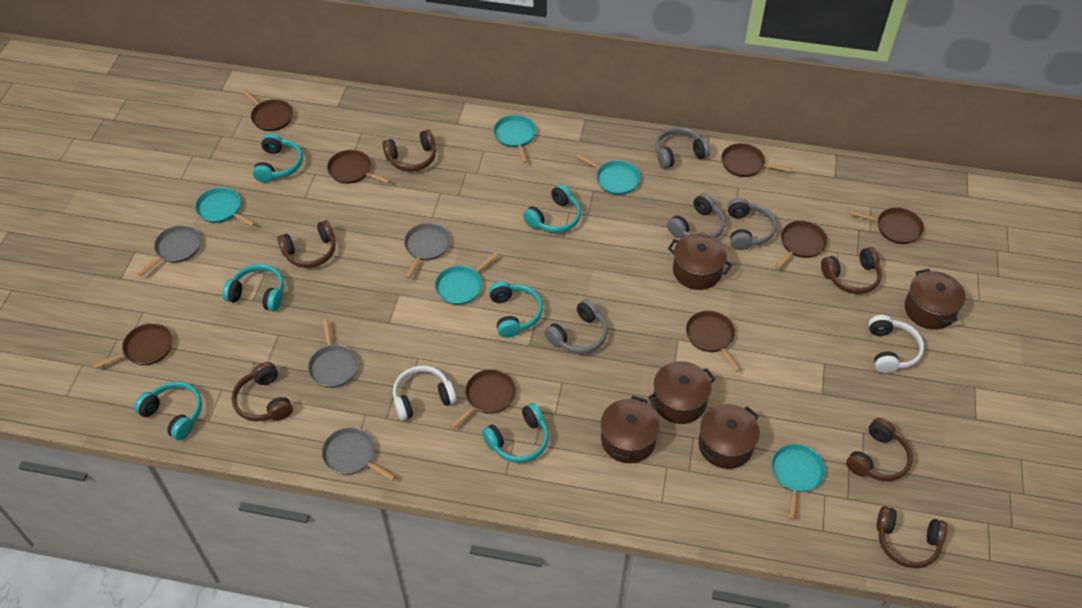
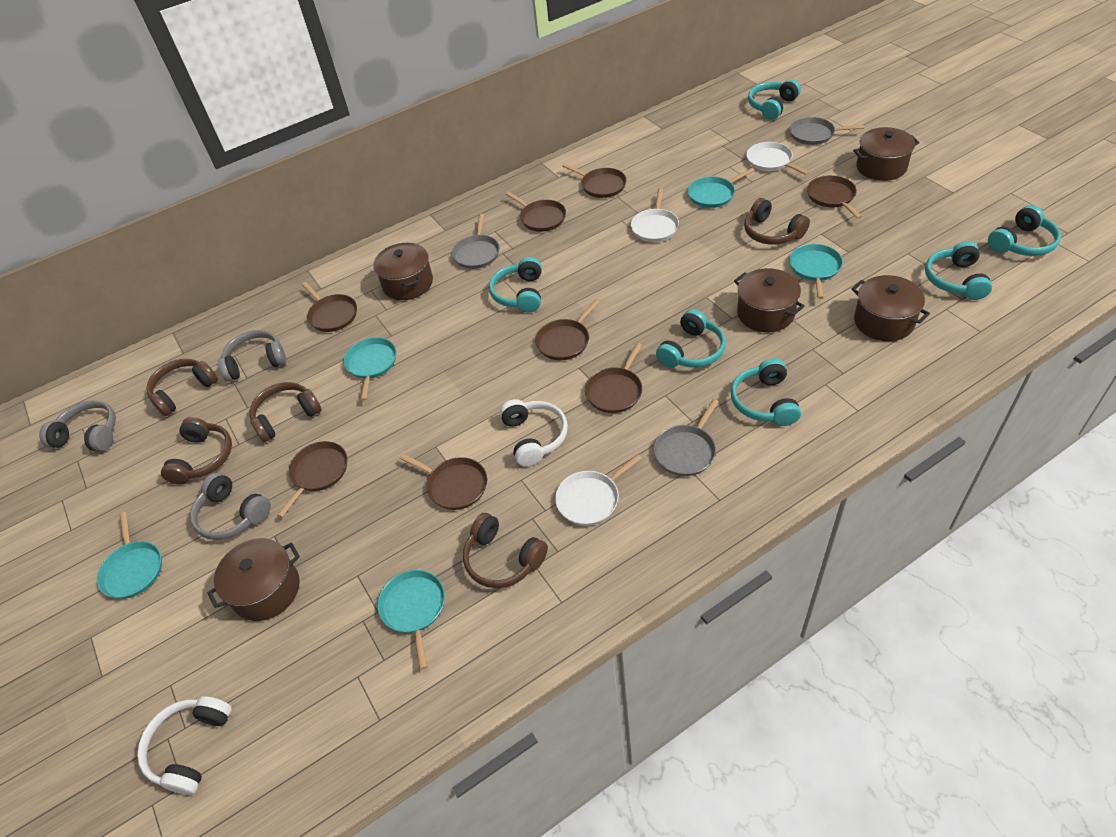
brown headphones: [231,362,293,422] [277,220,336,268] [382,130,436,172] [821,247,882,294] [846,418,913,481] [877,506,947,568] = 6 -> [146,359,218,416] [161,417,232,485] [249,382,322,442] [463,513,548,588] [744,198,810,245] = 5
grey headphones: [545,299,608,354] [655,127,710,169] [667,193,725,238] [728,198,777,250] = 4 -> [39,400,116,451] [190,473,271,540] [218,330,286,382] = 3
grey pan: [137,225,201,276] [308,319,358,388] [322,427,396,481] [404,223,450,279] = 4 -> [452,214,499,269] [654,399,718,476] [789,117,864,145] = 3
white pan: none = 0 -> [555,454,642,526] [631,188,679,242] [746,142,810,175] = 3

